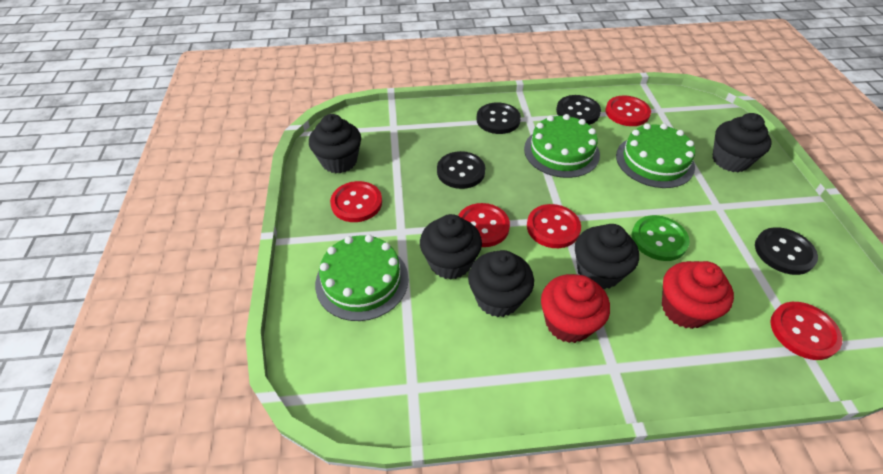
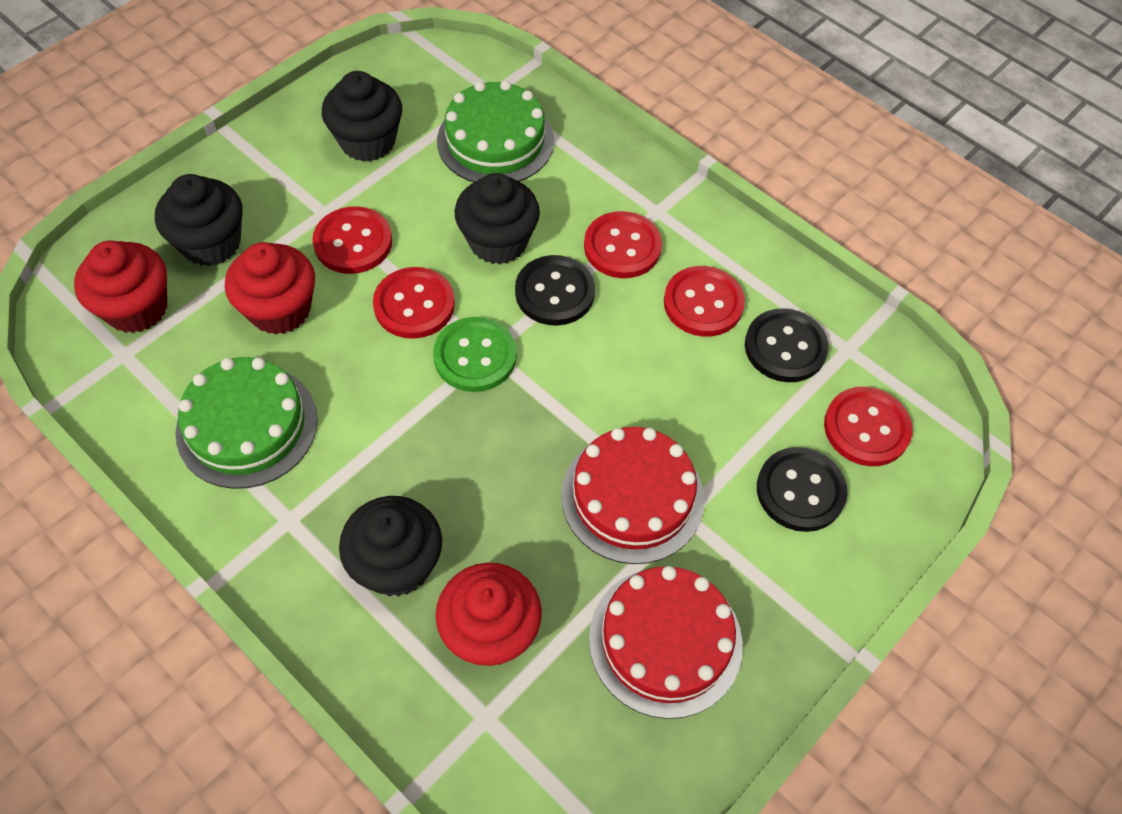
black button: [437,151,485,189] [476,102,521,134] [556,95,601,125] [755,227,818,275] = 4 -> [515,255,595,326] [745,308,829,382] [757,447,847,532] = 3
black cupcake: [309,114,361,173] [420,214,482,280] [468,250,534,317] [575,224,639,290] [712,113,772,172] = 5 -> [155,174,242,266] [322,71,402,162] [339,496,442,597] [454,173,540,264] = 4
green cake: [315,235,408,321] [524,114,600,178] [616,123,695,188] = 3 -> [176,357,318,489] [437,80,554,182] = 2
red cake: none = 0 -> [561,427,704,564] [589,566,743,719] = 2
red cupcake: [541,274,610,343] [662,261,734,329] = 2 -> [74,241,167,333] [225,242,315,335] [436,563,542,666] = 3

